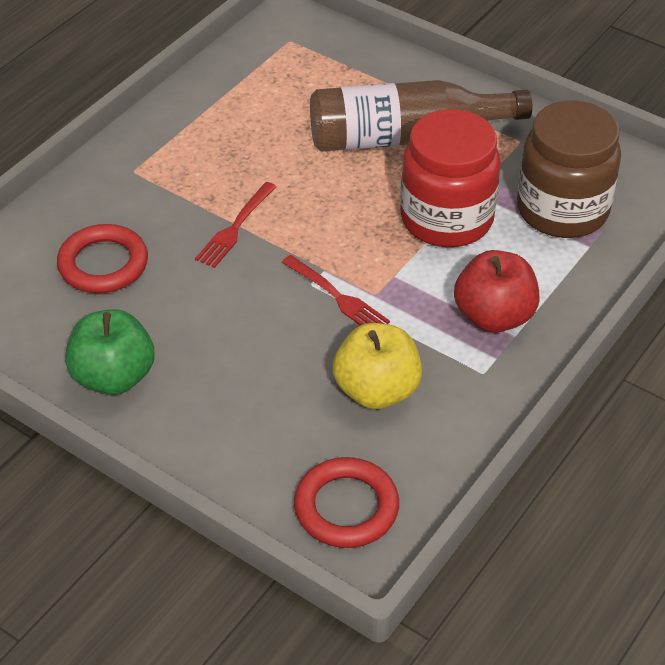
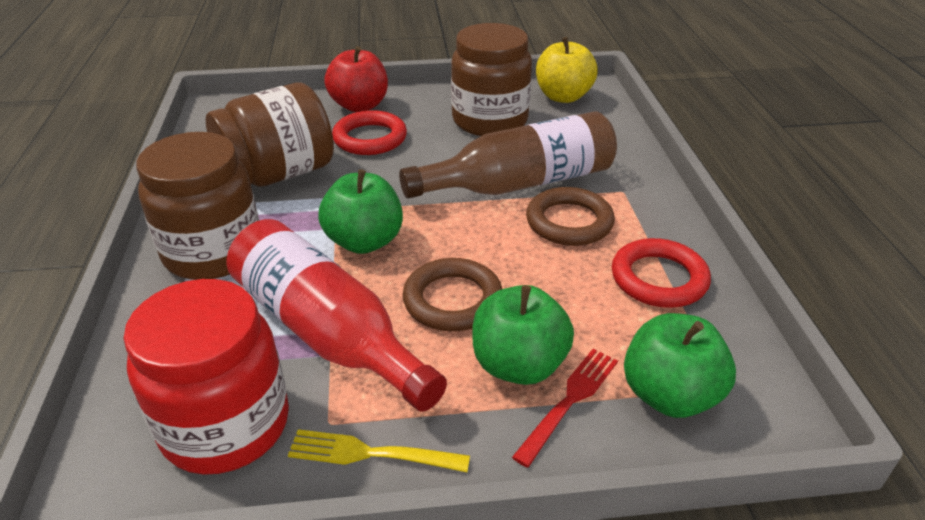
brown jar: [517,100,621,238] = 1 -> [136,132,259,280] [206,82,334,187] [451,23,532,136] = 3
brown ring: none = 0 -> [403,258,502,331] [526,187,615,246] = 2
green apple: [65,309,155,395] = 1 -> [318,169,403,254] [472,285,574,385] [624,313,736,418] = 3
red bottle: none = 0 -> [227,219,447,412] = 1
red fork: [195,182,276,268] [281,255,390,326] = 2 -> [512,349,618,467] = 1
yellow fork: none = 0 -> [288,429,470,472] = 1

